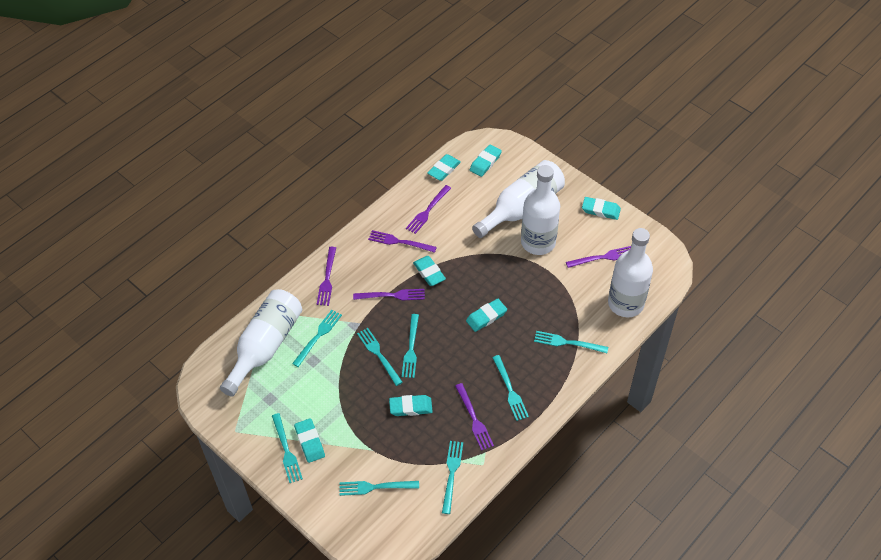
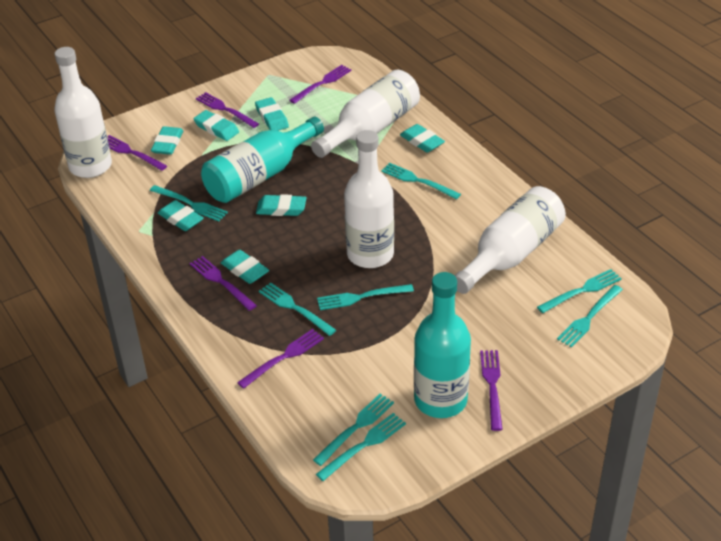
turquoise bottle: none = 0 -> [201,117,324,203] [414,272,471,418] = 2

